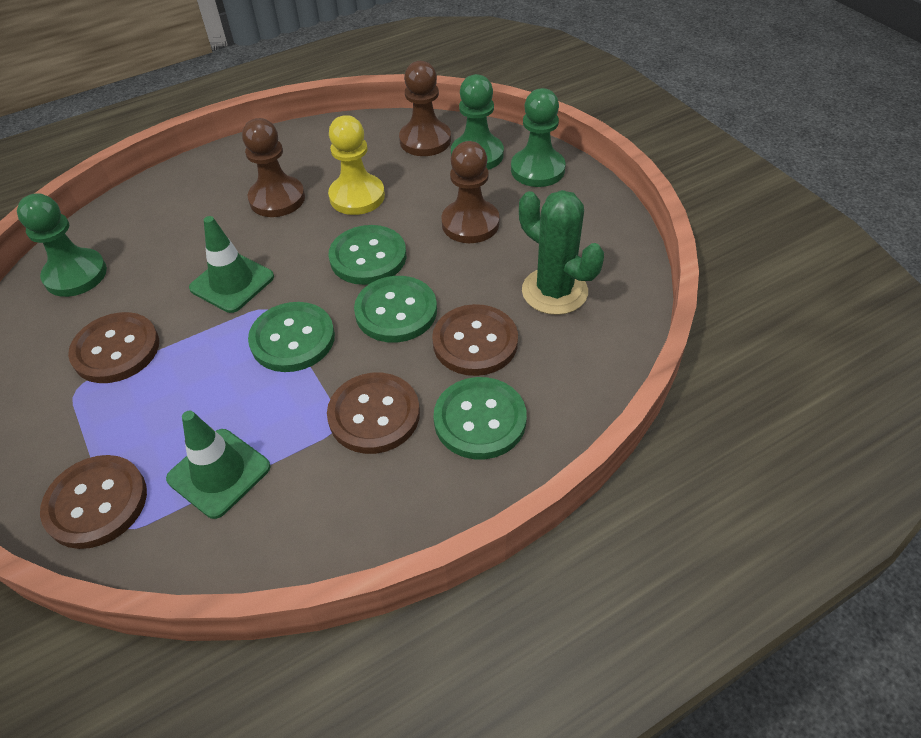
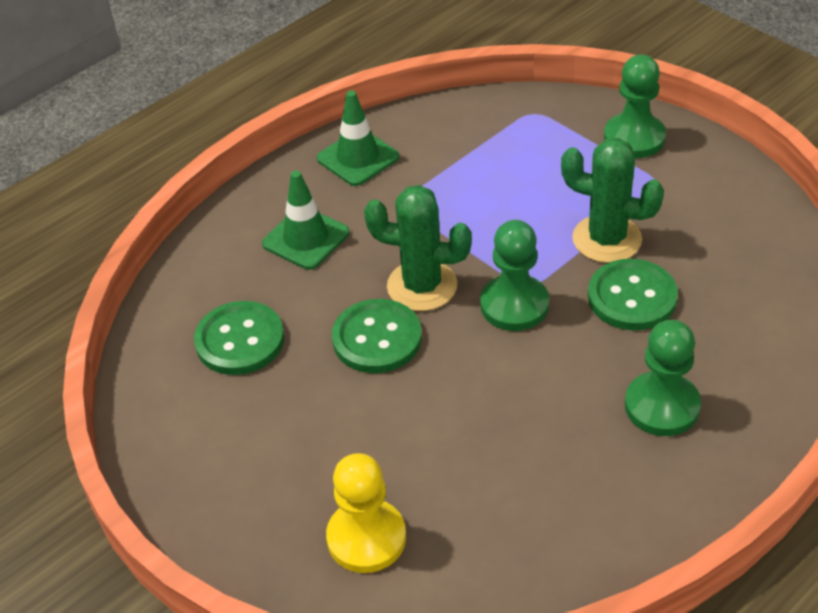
brown button: [40,455,147,549] [68,312,159,383] [327,373,420,454] [432,304,518,376] = 4 -> none = 0
brown pawn: [242,118,305,217] [399,61,451,156] [441,141,500,243] = 3 -> none = 0
green button: [248,302,335,372] [329,225,407,285] [354,276,437,343] [433,377,527,459] = 4 -> [194,301,284,375] [332,299,422,373] [588,259,678,331] = 3
green cactus: [519,190,604,315] = 1 -> [364,185,472,311] [561,138,664,263] = 2

